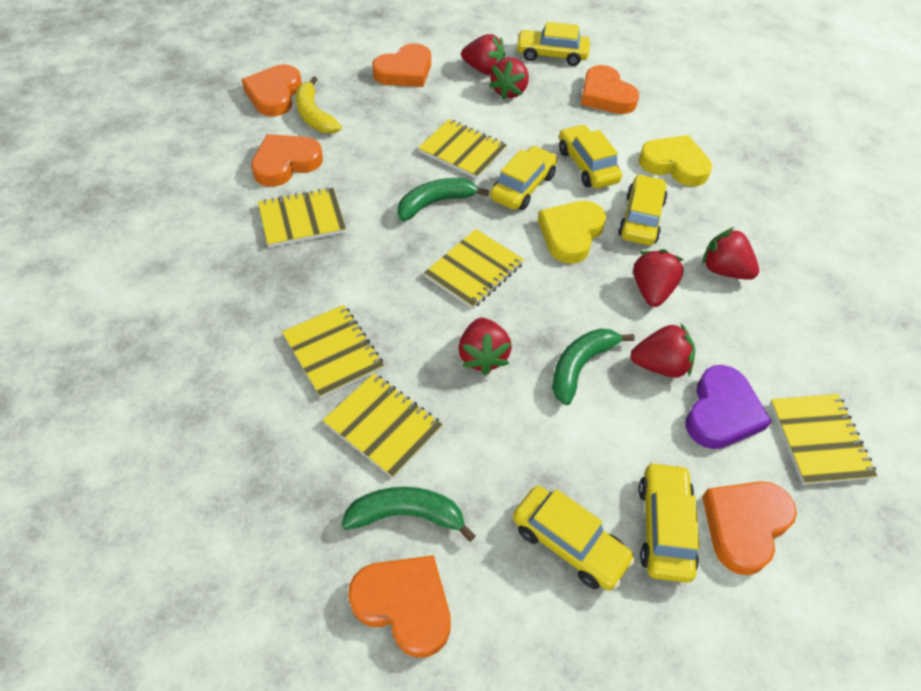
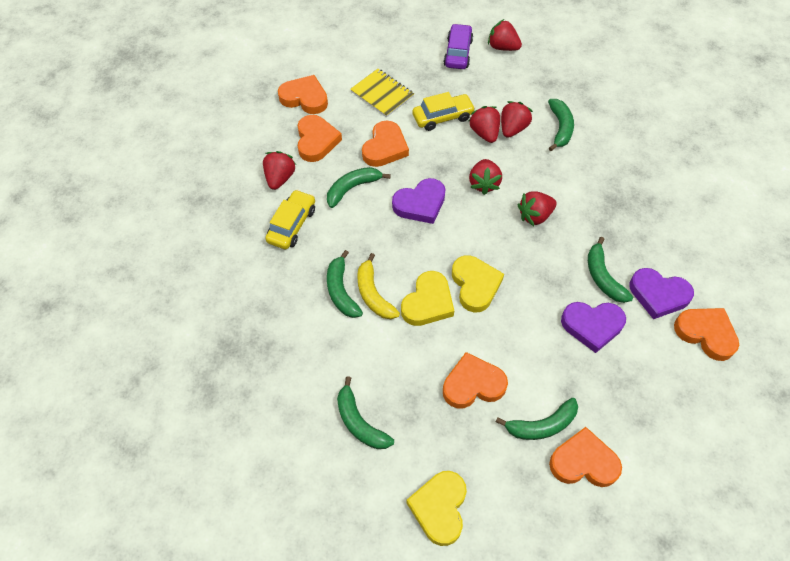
green banana: [341,487,476,542] [397,178,489,221] [552,328,635,405] = 3 -> [327,167,391,208] [327,250,363,318] [337,376,394,449] [496,398,578,440] [548,99,574,151] [588,237,633,303] = 6
purple car: none = 0 -> [443,24,473,69] = 1
purple heart: [685,365,772,449] = 1 -> [392,178,446,224] [561,302,626,353] [630,268,694,319] = 3
yellow car: [490,146,557,210] [513,486,636,590] [516,22,590,66] [559,124,622,188] [618,174,668,245] [638,462,699,583] = 6 -> [265,189,315,249] [412,92,475,131] = 2
yellow heart: [538,201,606,263] [639,135,712,186] = 2 -> [401,271,454,326] [406,471,467,546] [452,255,504,312] = 3
yellow notebook: [258,187,346,247] [282,305,384,398] [323,373,443,478] [418,119,507,179] [424,229,524,309] [770,394,877,485] = 6 -> [350,69,414,117] = 1

